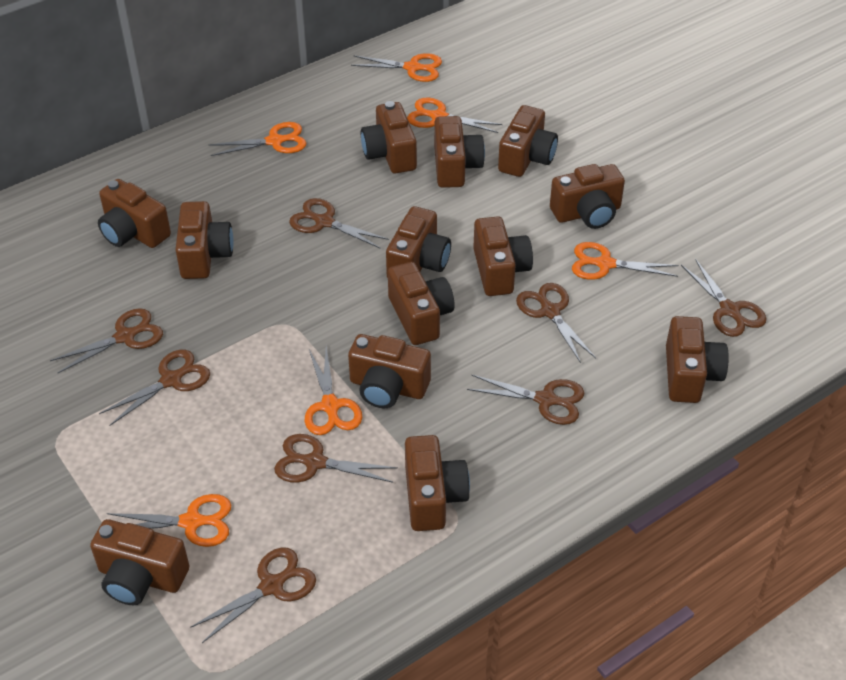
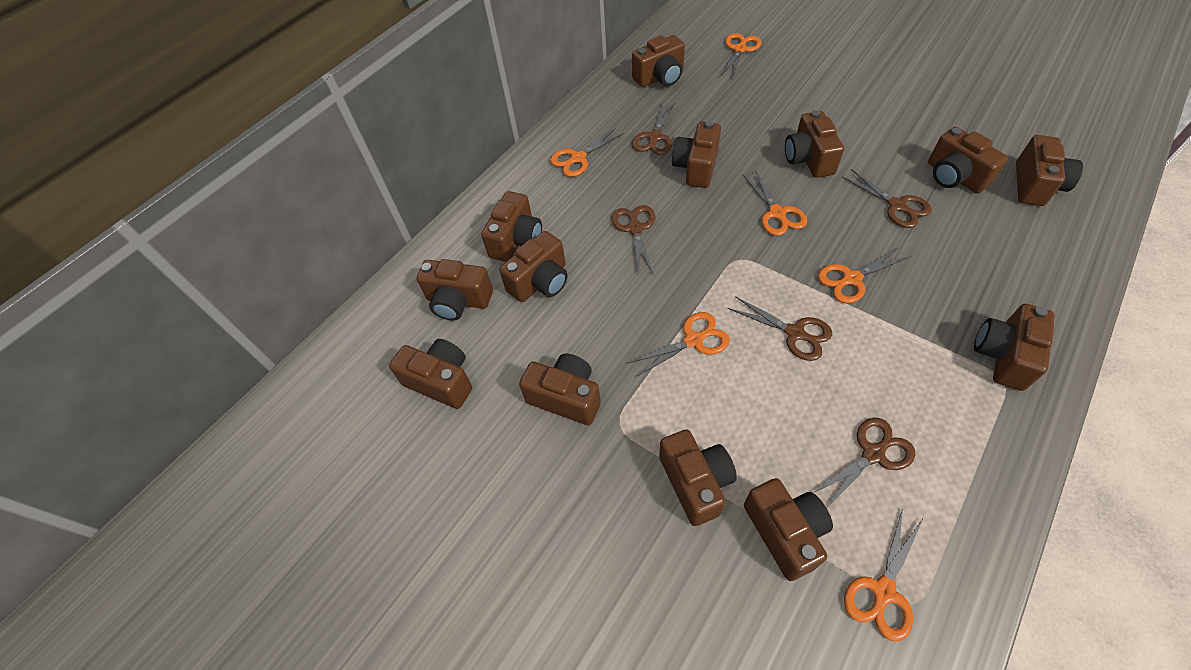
brown scissors: [50,308,163,373] [99,350,210,426] [190,547,316,643] [274,434,397,483] [289,198,389,249] [467,375,585,425] [516,283,596,363] [681,259,766,337] = 8 -> [611,205,655,276] [632,102,675,155] [728,296,832,361] [813,418,915,508] [842,169,932,228] = 5

